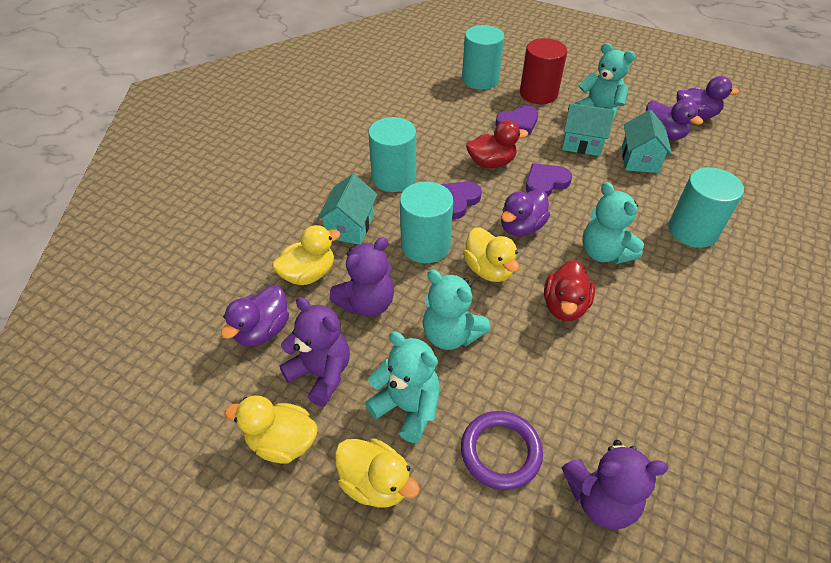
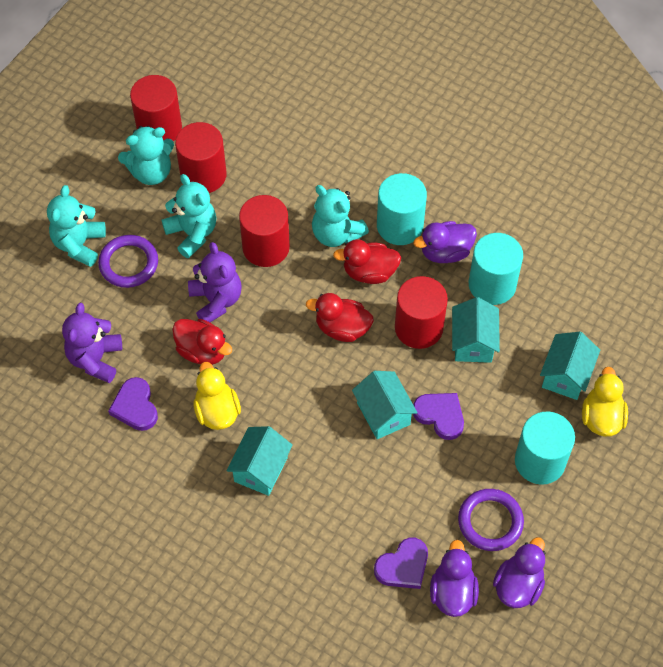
purple duck: [221,285,289,347] [501,189,550,236] [646,99,703,140] [676,76,739,119] = 4 -> [413,221,477,263] [430,540,479,617] [493,537,545,608] = 3
purple ring: [461,411,543,490] = 1 -> [98,235,158,288] [458,489,524,551] = 2
purple teddy bear: [279,297,350,407] [329,237,394,317] [562,440,669,530] = 3 -> [62,303,122,383] [188,242,242,322] = 2
red cylinder: [520,38,567,104] = 1 -> [130,75,182,141] [175,122,226,193] [239,195,290,267] [395,276,448,349] = 4
red duck: [466,120,528,168] [544,260,595,321] = 2 -> [172,319,232,365] [306,293,374,342] [333,239,401,284] = 3
turquoise cylinder: [368,117,416,192] [400,182,453,263] [462,25,504,90] [668,167,744,248] = 4 -> [377,173,427,245] [469,233,523,305] [515,412,575,485] = 3
turquoise house: [317,174,377,245] [562,103,615,156] [622,110,672,173] = 3 -> [227,426,293,496] [352,371,418,439] [452,297,500,363] [540,332,600,400] = 4
yellow duck: [225,395,318,464] [272,225,341,285] [335,438,420,508] [463,227,519,282] = 4 -> [193,362,241,430] [582,367,628,437] = 2

